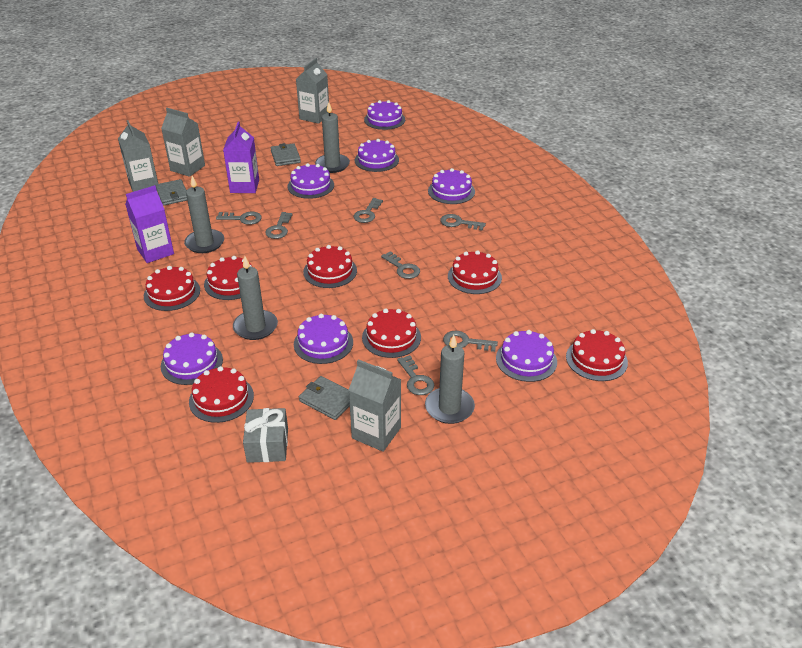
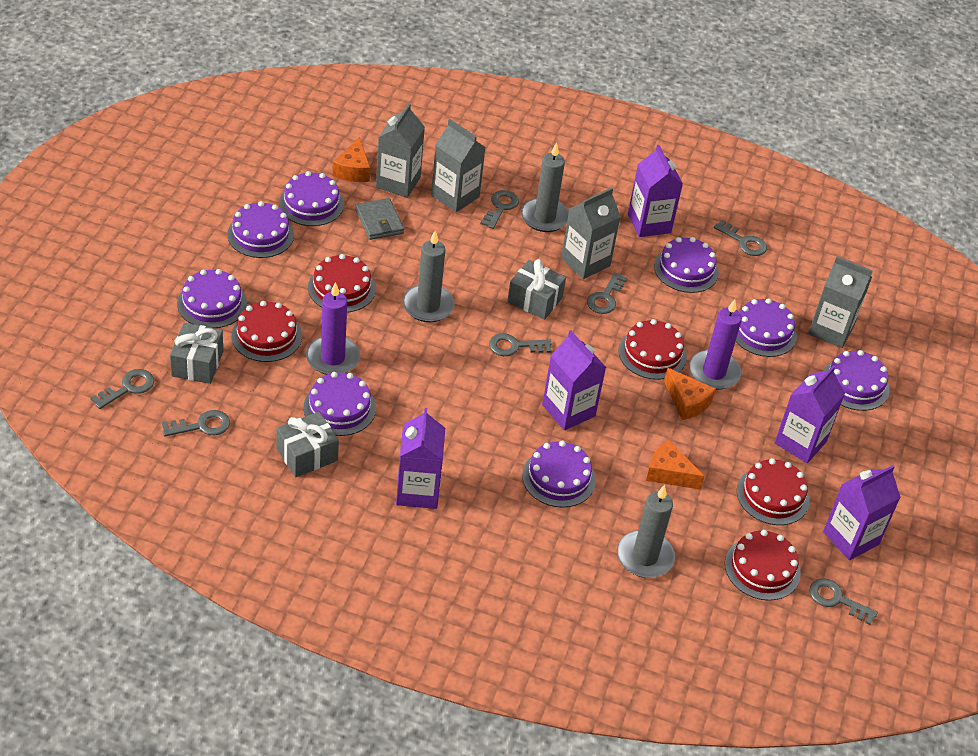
grey candle: [184,176,224,253] [233,256,278,340] [315,102,350,173] [425,335,475,424] = 4 -> [403,231,455,322] [521,142,569,232] [617,485,675,578] = 3
grey gift: [243,408,288,463] = 1 -> [170,323,223,384] [277,412,339,477] [507,259,566,320] = 3
grey wallet: [155,179,187,206] [270,143,301,166] [299,376,350,420] = 3 -> [355,198,404,240] = 1
orange cheese: none = 0 -> [332,137,370,182] [646,440,705,490] [664,368,716,420] = 3
purple cake: [161,332,223,385] [287,163,334,199] [294,314,353,364] [355,139,399,172] [364,100,405,130] [428,168,475,204] [496,330,557,382] = 7 -> [177,269,247,328] [227,201,294,258] [279,171,344,226] [303,372,376,436] [522,441,596,508] [654,237,719,293] [736,298,797,357] [823,350,889,411] = 8
purple candle: none = 0 -> [306,282,360,375] [689,299,742,390] = 2
purple carton: [125,185,174,263] [223,122,259,193] = 2 -> [396,408,445,509] [542,330,606,430] [628,145,683,237] [775,365,845,463] [823,465,901,560] = 5
red cake: [144,266,200,311] [189,366,254,423] [204,256,252,300] [303,245,357,288] [362,309,421,358] [448,250,502,294] [566,329,628,381] = 7 -> [232,301,302,362] [308,254,376,313] [618,319,687,380] [725,530,801,601] [737,458,810,525] = 5

